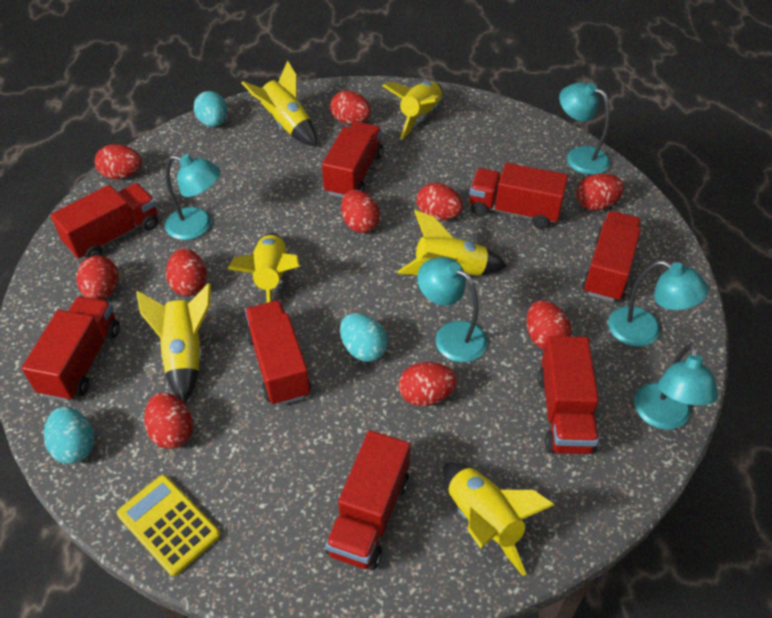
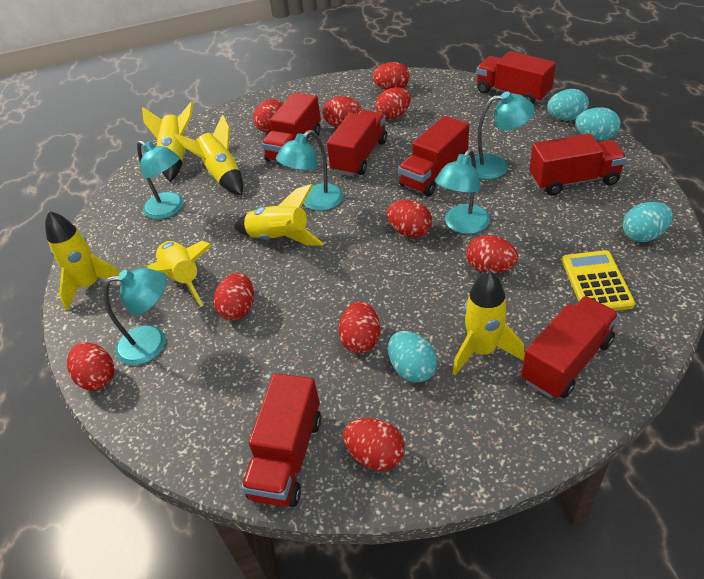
red truck: [22,296,120,401] [50,183,158,259] [245,300,311,406] [322,121,383,198] [325,430,410,570] [469,163,568,229] [538,336,599,454] [582,211,641,302] = 8 -> [241,373,321,507] [261,93,321,162] [326,110,387,176] [398,116,469,196] [476,51,556,104] [521,296,619,398] [530,133,627,195] = 7
turquoise egg: [44,407,94,464] [194,91,227,127] [340,313,388,362] = 3 -> [388,331,437,383] [547,89,589,121] [575,107,621,141] [623,202,673,242] = 4

